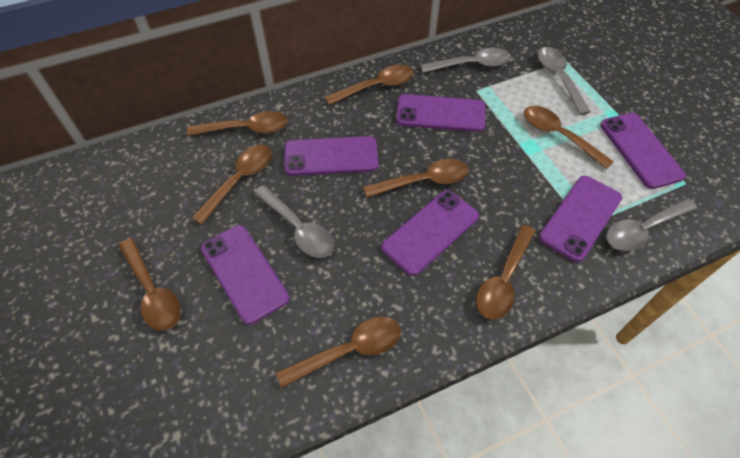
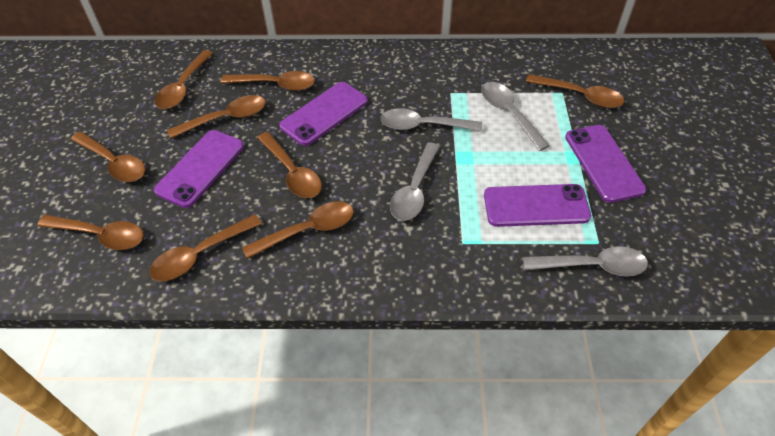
brown spoon: [118,238,181,331] [187,111,288,136] [192,145,272,225] [276,316,401,388] [325,65,414,105] [364,159,469,198] [476,225,535,320] [524,106,614,169] = 8 -> [37,215,144,250] [70,132,145,182] [149,214,262,281] [155,50,213,109] [167,95,266,139] [221,71,315,91] [242,201,354,259] [257,132,322,198] [526,74,624,108] = 9
purple phone: [201,225,289,325] [284,136,379,176] [381,190,479,276] [396,94,485,132] [539,176,622,262] [600,113,686,189] = 6 -> [154,130,244,208] [279,82,368,146] [484,184,591,227] [565,125,646,203] = 4

